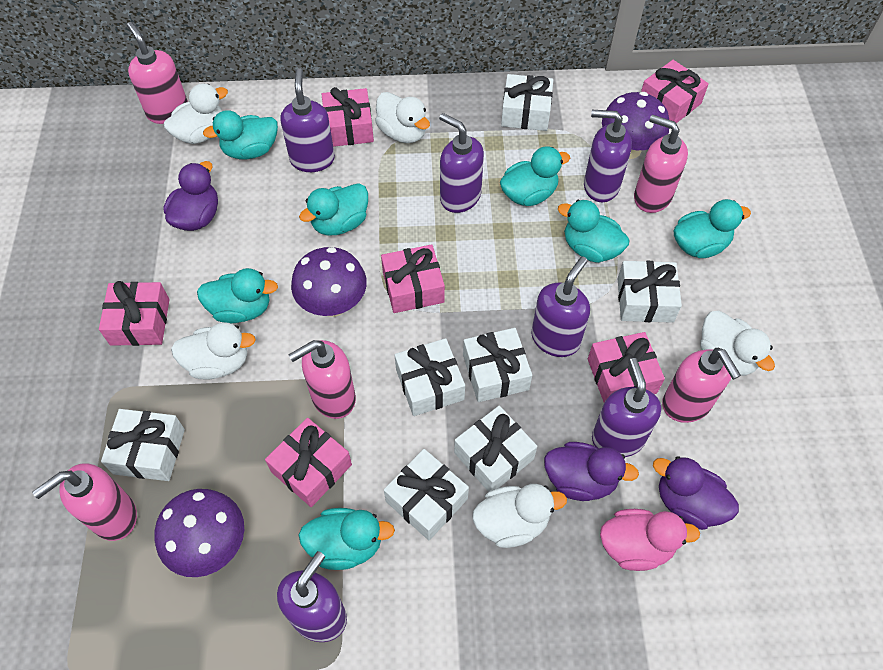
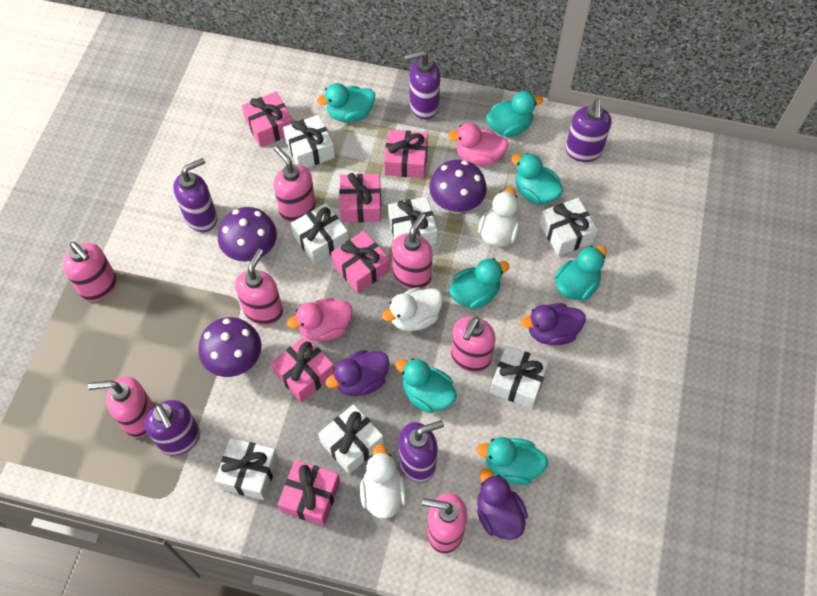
pink duck: [600,509,700,571] = 1 -> [287,298,353,341] [448,123,509,166] = 2
pink soap dispenser: [32,463,137,541] [127,22,188,124] [288,340,356,419] [634,115,688,213] [662,348,741,423] = 5 -> [63,242,117,301] [88,376,154,438] [235,249,283,325] [274,146,316,223] [392,213,433,289] [422,493,467,554] [451,316,495,372] = 7
purple soap dispenser: [277,551,347,642] [280,68,335,172] [439,113,484,213] [531,256,590,357] [584,110,632,202] [592,358,661,457] = 6 -> [144,400,200,456] [173,158,217,232] [399,420,444,483] [404,50,440,120] [565,99,612,162] = 5
white duck: [164,83,228,144] [171,322,256,379] [375,92,430,143] [472,484,567,548] [700,310,775,376] = 5 -> [360,444,407,519] [382,287,443,331] [478,188,520,247] = 3

